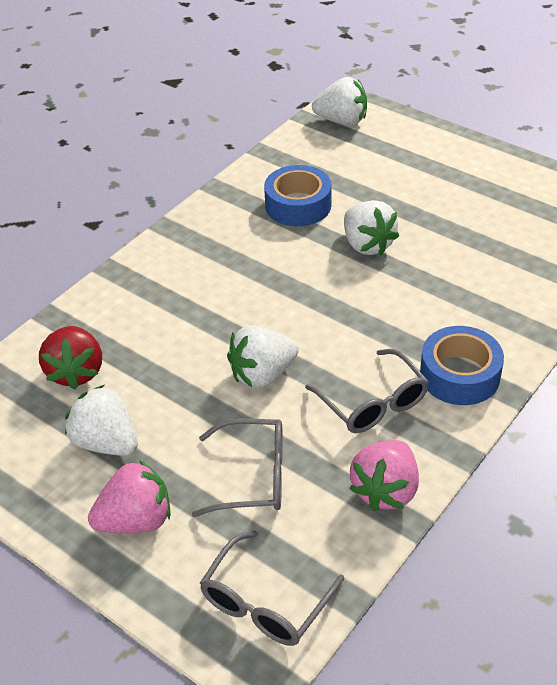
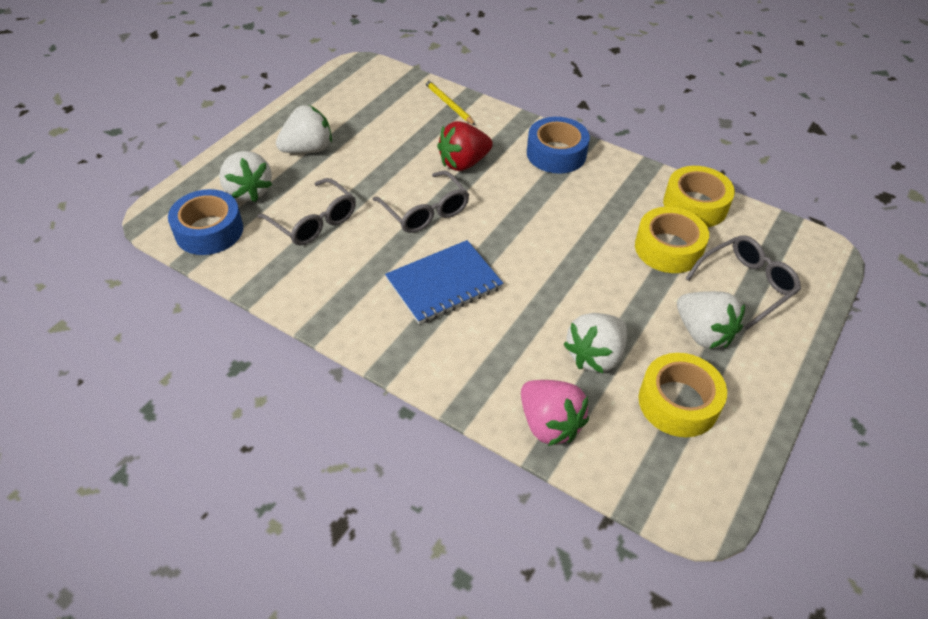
blue notebook: none = 0 -> [385,240,503,324] = 1
pink strawberry: [88,460,170,533] [349,440,419,511] = 2 -> [521,380,589,446] = 1
yellow pencil: none = 0 -> [424,79,475,125] = 1
yellow tape: none = 0 -> [635,207,709,273] [639,353,727,437] [663,166,735,227] = 3

